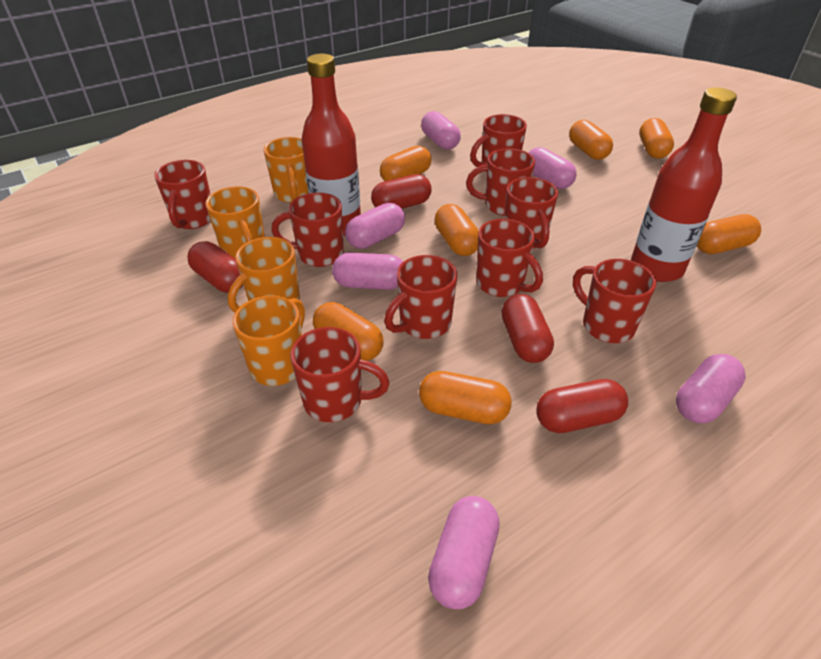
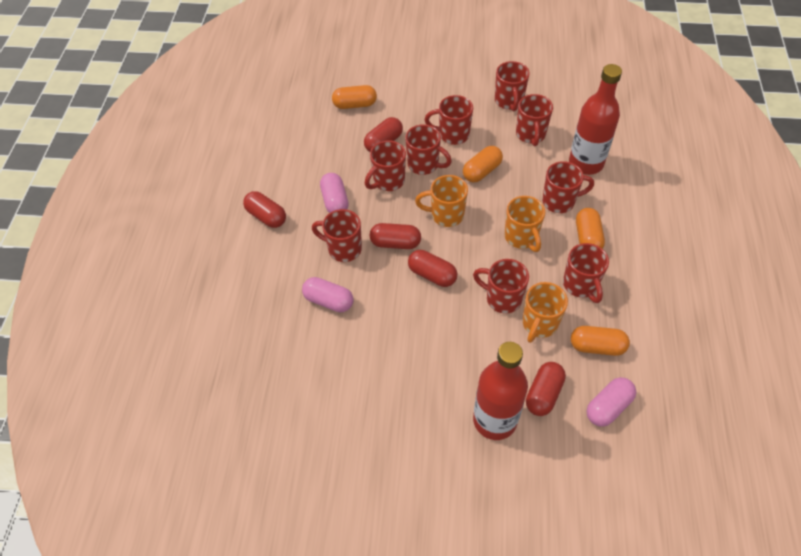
orange capsule: [313,302,384,361] [380,146,431,181] [419,371,511,424] [434,204,479,256] [569,120,613,160] [639,118,674,159] [697,214,761,254] = 7 -> [332,85,377,109] [463,146,503,183] [571,326,630,356] [576,208,605,249] = 4
orange mug: [205,186,265,258] [228,237,300,312] [232,295,305,386] [264,137,308,203] = 4 -> [415,175,468,227] [504,196,545,252] [523,282,568,343] = 3
pink capsule: [332,253,403,290] [345,203,405,249] [421,111,461,150] [428,496,500,609] [528,147,577,189] [676,354,746,424] = 6 -> [302,277,353,313] [320,173,349,213] [586,377,636,427] = 3
red capsule: [187,241,243,293] [371,174,431,209] [502,294,554,363] [536,379,628,433] = 4 -> [243,191,286,228] [364,117,403,152] [370,223,421,249] [408,250,457,287] [526,362,566,416] = 5

